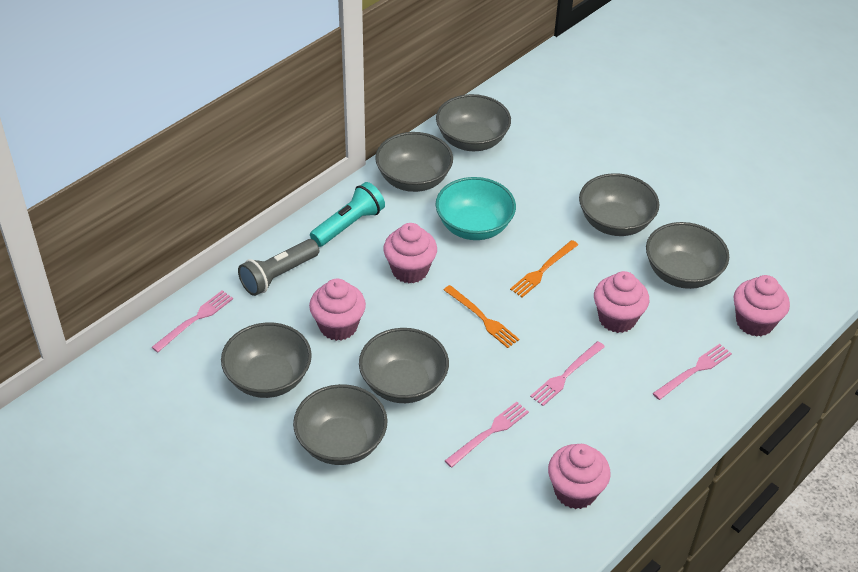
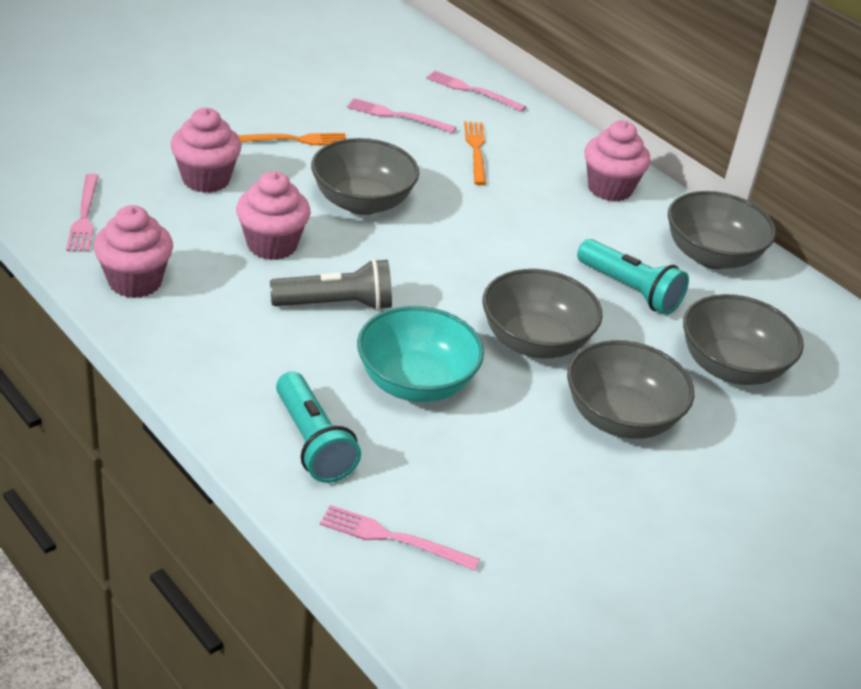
grey bowl: [221,322,312,398] [293,384,387,465] [359,328,449,403] [375,132,453,192] [436,94,511,151] [579,173,660,236] [646,222,729,289] = 7 -> [311,138,419,215] [482,269,603,359] [567,340,694,439] [668,191,776,269] [683,294,804,385] = 5
pink cupcake: [309,279,366,341] [383,223,437,283] [548,444,611,509] [594,271,649,333] [734,275,790,337] = 5 -> [93,205,173,298] [170,108,242,193] [236,171,311,260] [585,121,651,202] = 4
turquoise flashlight: [310,182,385,247] = 1 -> [276,372,361,483] [577,239,689,315] = 2

